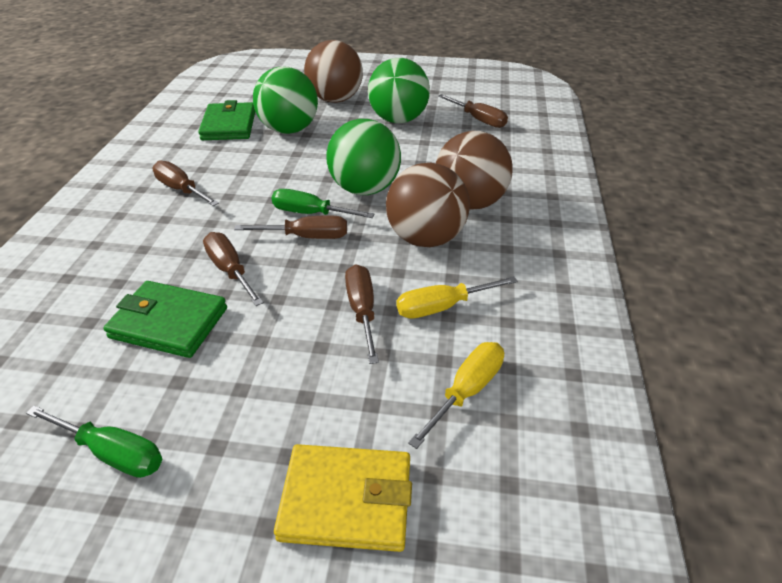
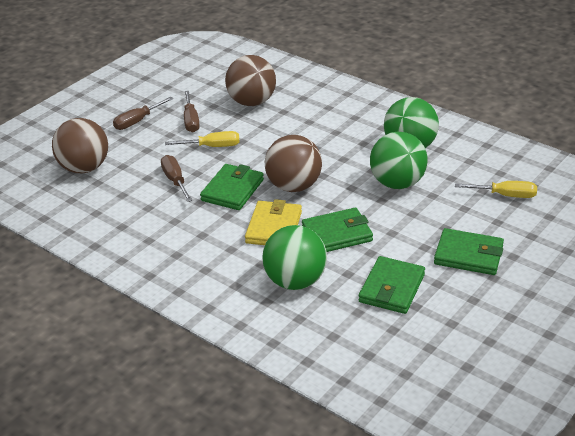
brown screwdriver: [152,160,219,206] [203,232,264,306] [234,216,347,239] [345,264,379,364] [438,94,508,128] = 5 -> [113,97,174,130] [161,155,193,202] [184,91,200,133] = 3
green screwdriver: [26,406,162,478] [272,189,375,218] = 2 -> none = 0
green wallet: [103,281,227,358] [198,100,255,140] = 2 -> [200,164,264,210] [302,208,373,252] [359,256,425,314] [434,228,504,275] = 4

